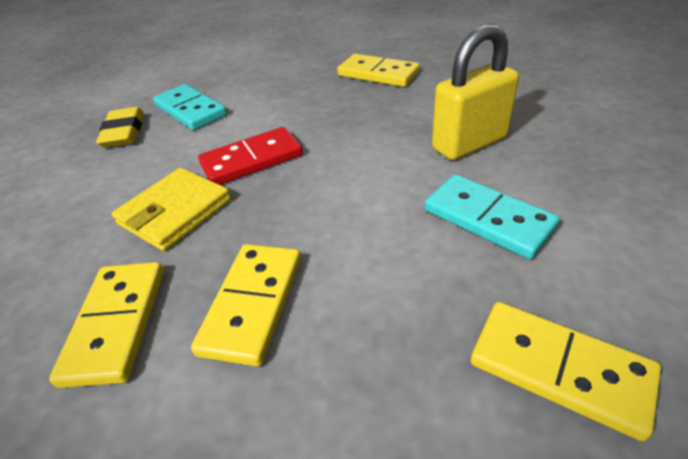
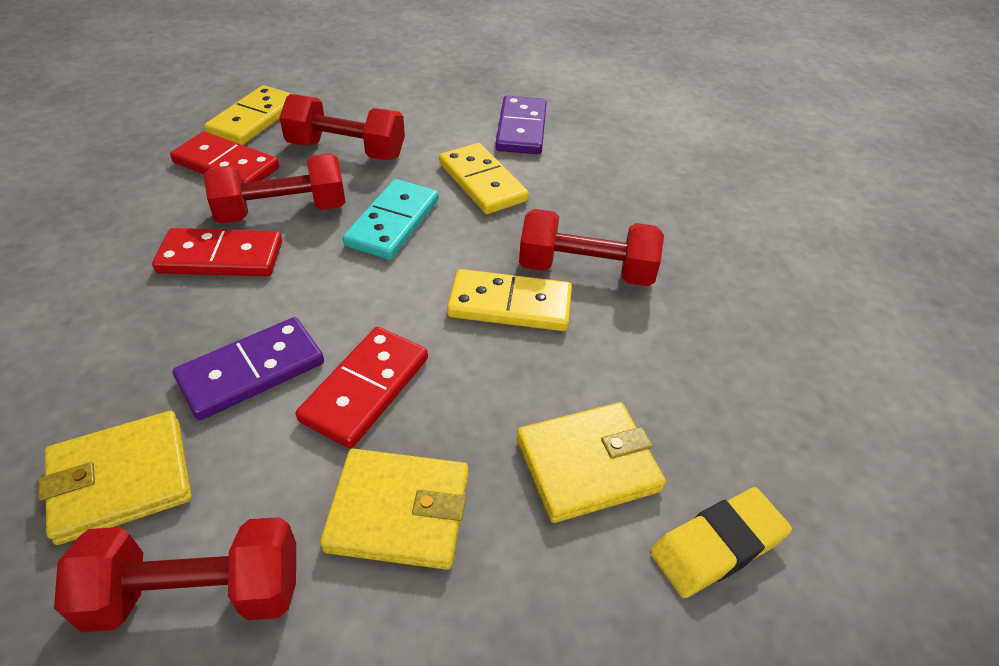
purple domino: none = 0 -> [173,317,324,420] [495,96,547,154] = 2
red domino: [198,127,303,185] = 1 -> [152,228,282,276] [170,132,279,183] [296,327,428,448] = 3
red dumbbell: none = 0 -> [54,517,296,632] [203,153,345,224] [279,94,405,160] [519,209,664,286] = 4
turquoise domino: [153,84,227,130] [425,174,560,259] = 2 -> [343,179,439,260] = 1
yellow domino: [49,262,164,388] [191,244,301,367] [337,54,420,87] [471,302,661,441] = 4 -> [204,85,292,145] [439,143,529,214] [447,269,572,331] = 3
yellow padlock: [432,24,519,160] = 1 -> none = 0
yellow wallet: [112,168,231,251] = 1 -> [38,411,192,545] [320,449,468,570] [517,402,666,523] = 3

